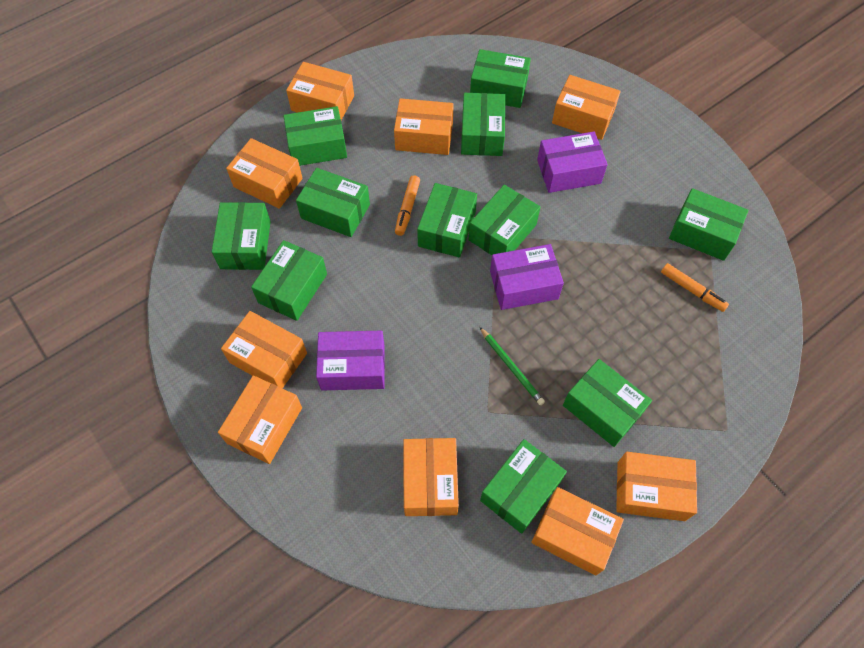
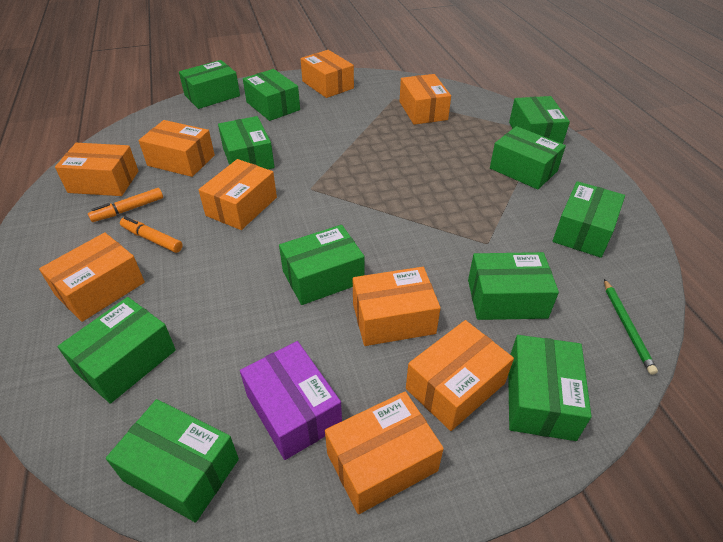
purple box: [316,331,385,391] [490,244,564,310] [537,132,608,193] = 3 -> [240,341,342,460] = 1

